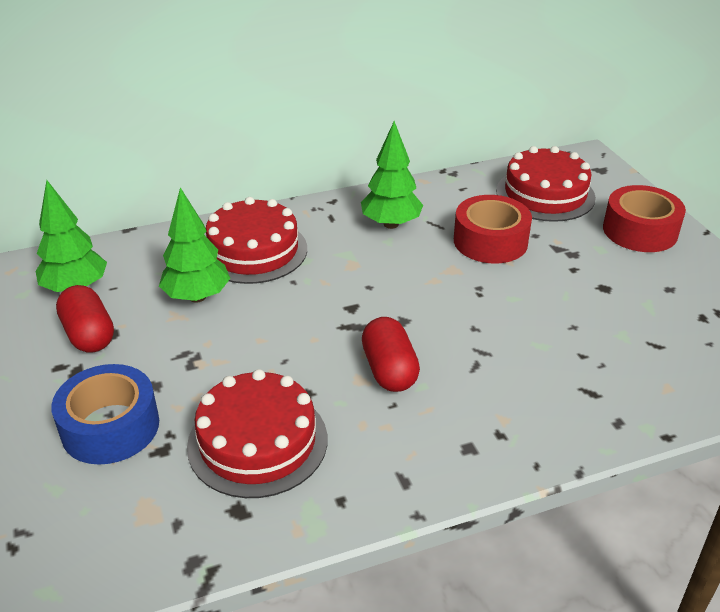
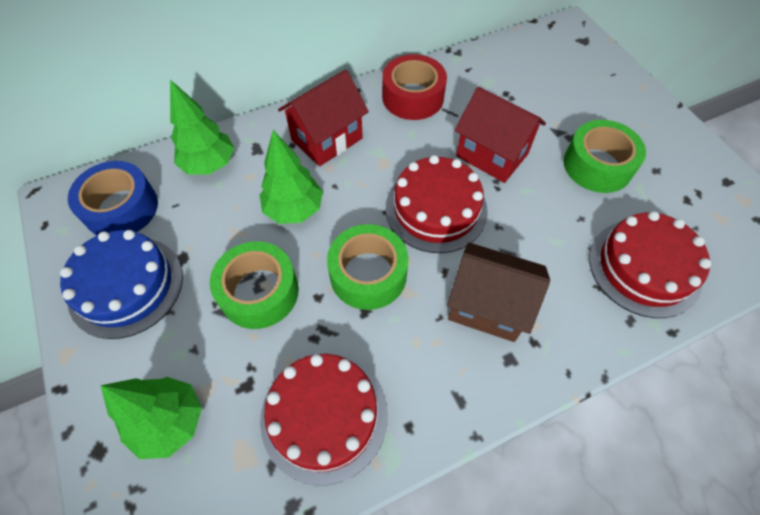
blue cake: none = 0 -> [60,230,183,339] = 1
brown house: none = 0 -> [447,242,550,342] = 1
green tape: none = 0 -> [210,241,299,329] [327,224,408,310] [563,120,646,193] = 3
red capsule: [56,285,114,353] [362,317,420,392] = 2 -> none = 0
red house: none = 0 -> [278,69,369,166] [455,87,546,183] = 2
red tape: [454,195,532,264] [603,185,686,252] = 2 -> [382,54,447,120] = 1

